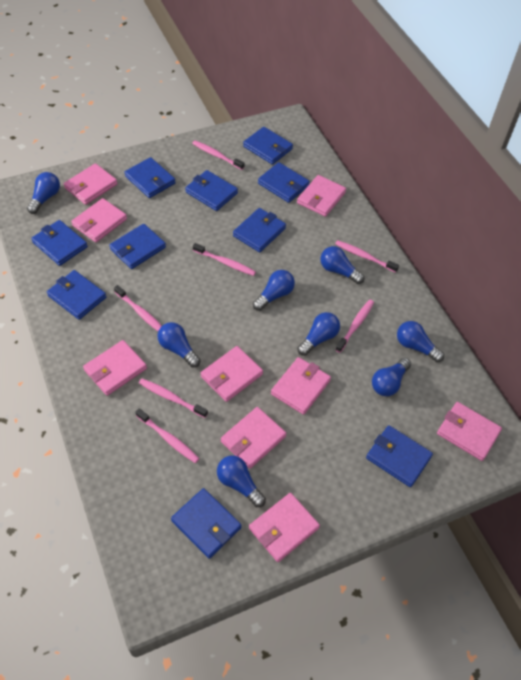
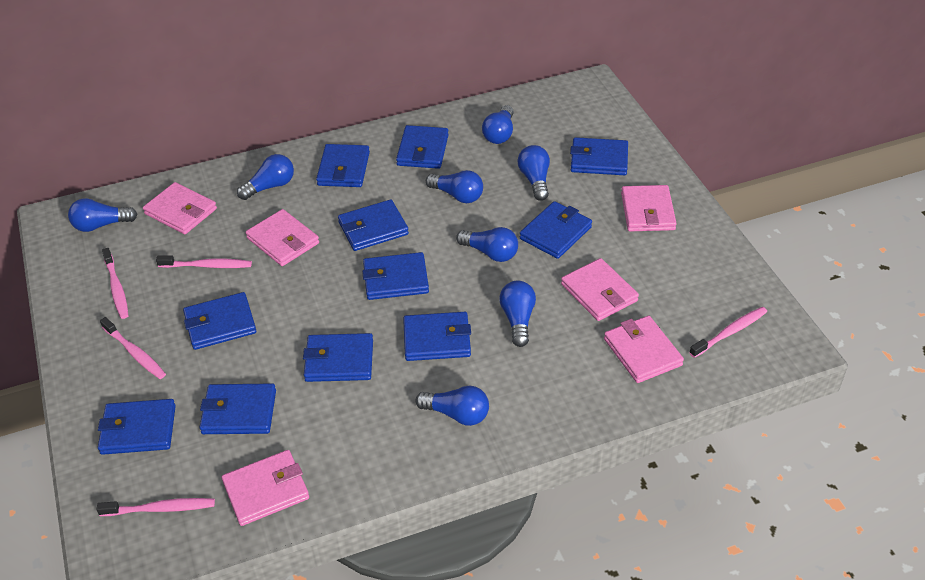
blue wallet: [31,220,88,266] [47,270,106,320] [109,224,166,269] [124,157,176,198] [171,488,242,559] [185,170,238,211] [233,208,286,252] [243,127,293,165] [258,162,310,203] [366,425,433,487] = 10 -> [98,399,176,455] [183,292,256,350] [199,384,276,434] [303,333,373,382] [316,144,370,187] [338,199,409,251] [362,252,429,300] [396,125,449,169] [403,312,471,361] [520,201,592,259] [570,137,628,175] = 11
pink toothbrush: [114,285,162,331] [135,408,200,463] [139,379,208,418] [192,140,244,170] [193,243,256,276] [335,240,399,273] [335,300,374,353] = 7 -> [96,498,215,516] [100,317,166,379] [102,248,129,319] [156,255,252,268] [689,307,767,358] = 5
pink wallet: [64,163,117,205] [71,198,127,243] [83,340,147,396] [201,346,263,402] [221,407,286,469] [249,493,320,562] [271,357,331,415] [297,175,346,217] [437,402,502,461] = 9 -> [143,182,217,234] [222,450,309,526] [246,209,319,266] [561,258,639,321] [604,316,684,383] [621,185,677,231] = 6

